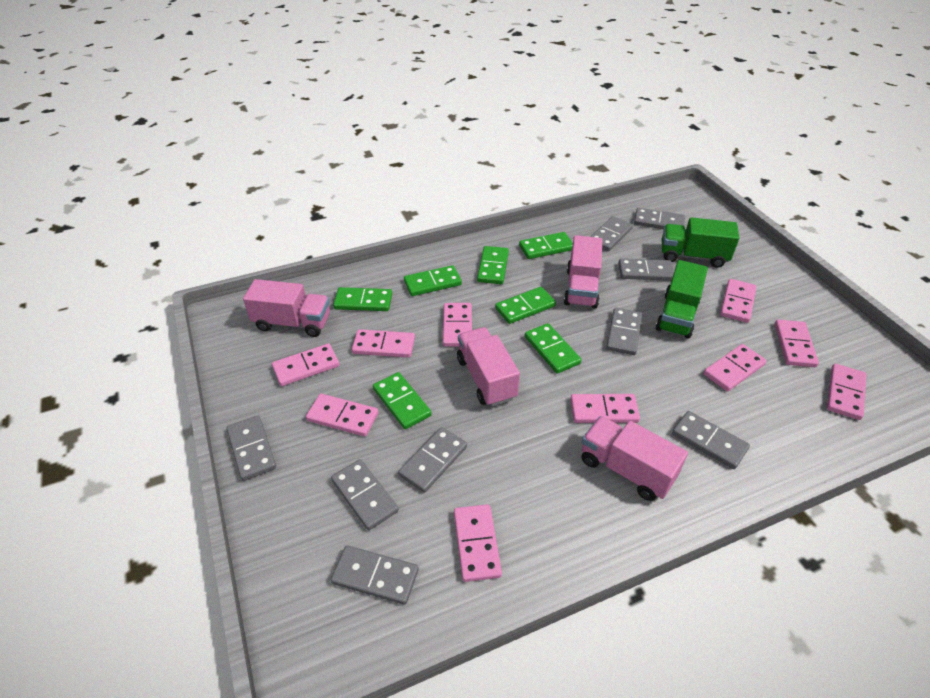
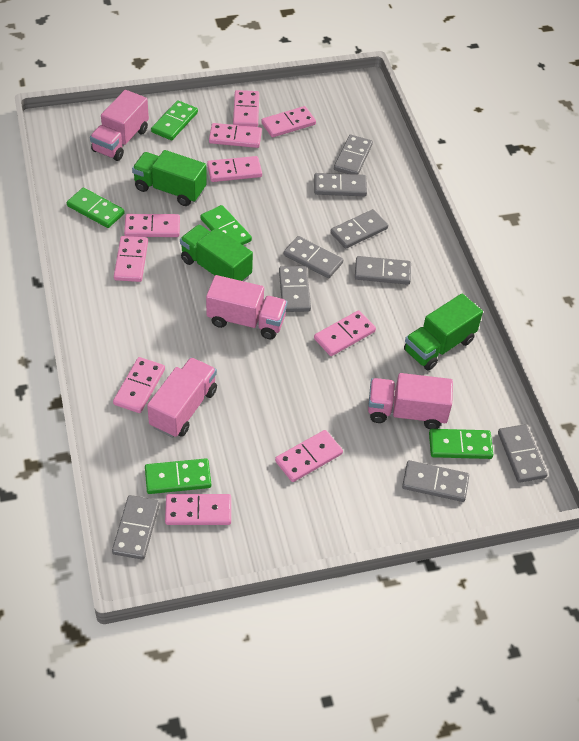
green domino: [333,287,392,311] [373,372,432,429] [404,265,462,296] [477,246,509,284] [495,287,556,324] [519,232,573,259] [525,323,581,374] = 7 -> [67,188,125,228] [145,458,211,494] [151,100,198,140] [200,205,252,245] [429,429,493,459] = 5
green truck: [656,260,708,339] [662,217,740,268] = 2 -> [132,150,207,206] [180,225,253,281] [404,294,483,370] = 3

